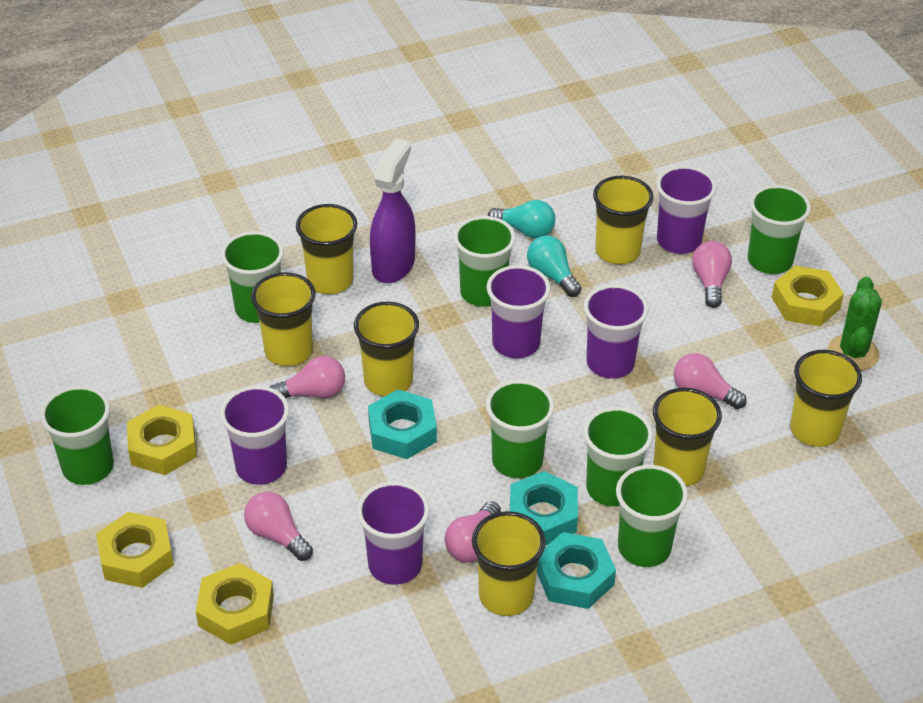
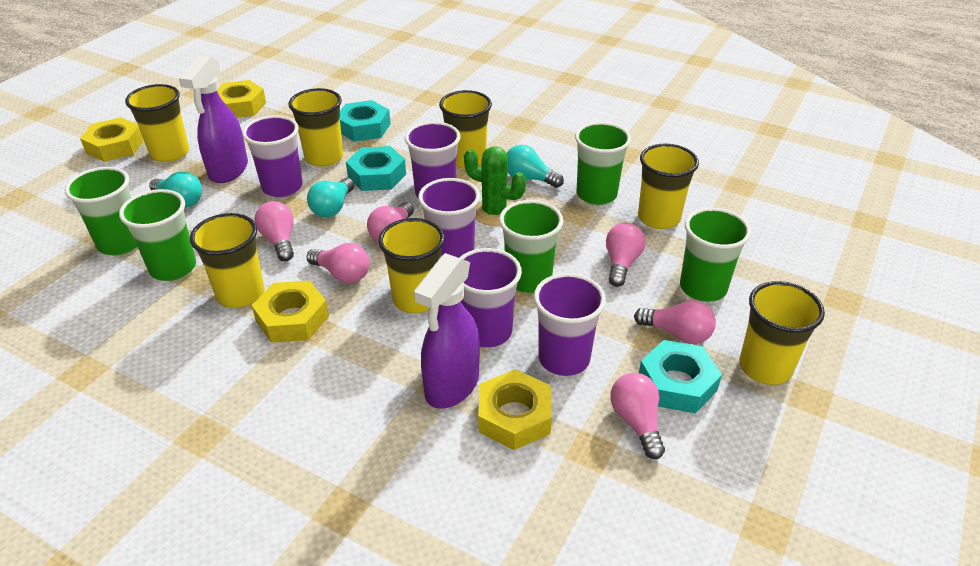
green cup: [40,386,114,485] [221,231,284,323] [454,216,515,307] [486,380,554,478] [583,407,653,507] [616,465,688,567] [748,185,811,274] = 7 -> [65,167,137,255] [119,189,196,281] [499,200,563,293] [575,122,631,205] [680,208,751,302] = 5
pink light bulb: [244,491,313,561] [270,356,345,398] [445,501,501,562] [674,353,747,409] [692,241,732,308] = 5 -> [254,201,294,261] [307,243,369,283] [367,202,414,242] [606,223,645,287] [610,373,665,459] [634,300,716,344] = 6
purple spray bottle: [370,138,415,283] = 1 -> [179,56,248,183] [414,253,480,409] = 2
turquoise light bulb: [488,200,555,238] [527,236,581,297] = 2 -> [149,171,202,208] [307,178,354,217] [507,145,564,188] = 3

